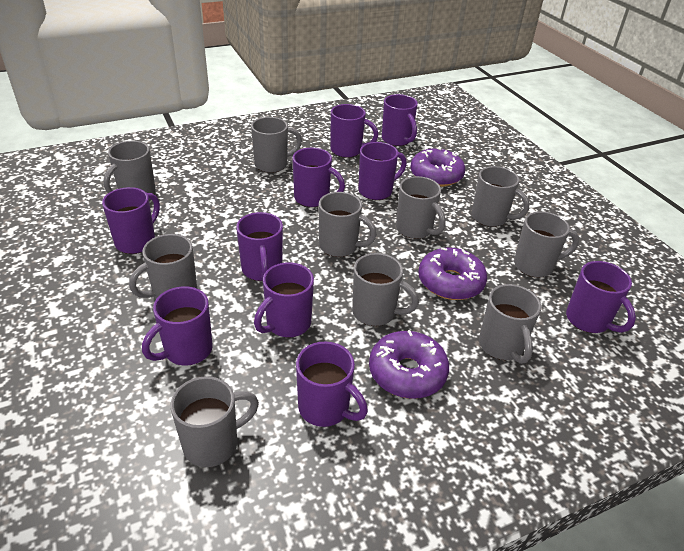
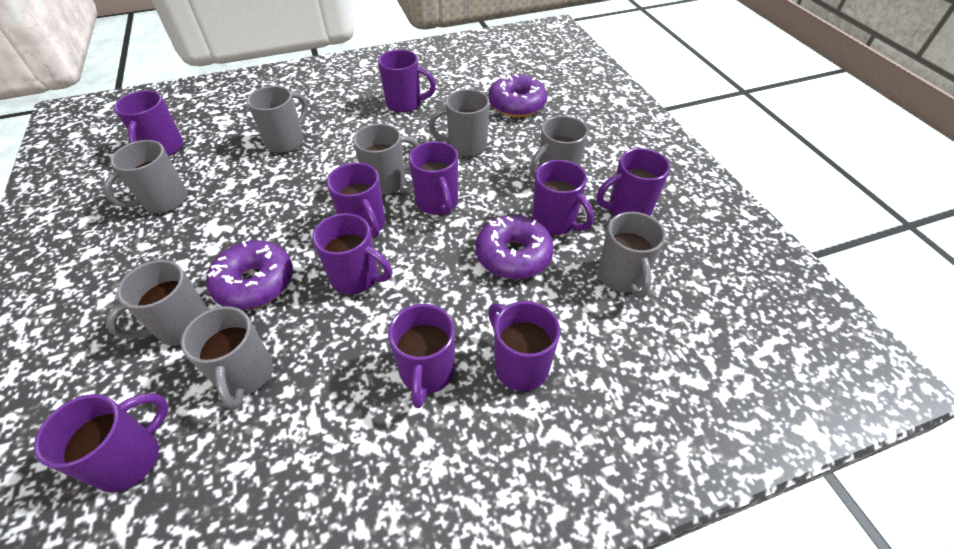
grey mug: [104,141,155,193] [129,234,197,299] [170,376,259,467] [251,117,302,173] [319,192,377,257] [352,253,419,326] [396,176,446,239] [471,166,529,227] [479,284,541,364] [514,211,580,278] = 10 -> [103,140,188,213] [106,260,209,346] [181,306,273,410] [247,86,308,153] [353,123,419,195] [428,89,489,157] [530,116,588,178] [598,212,666,298] = 8

